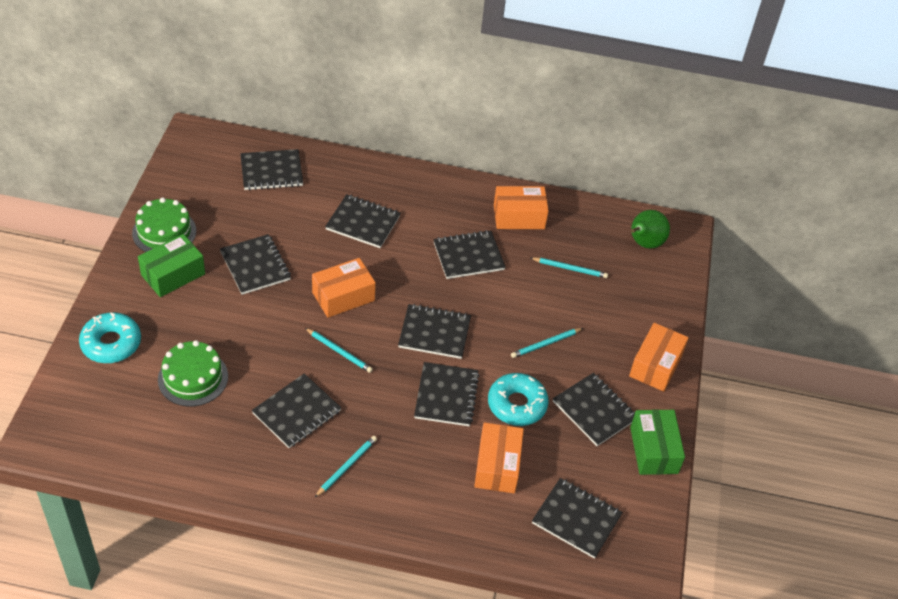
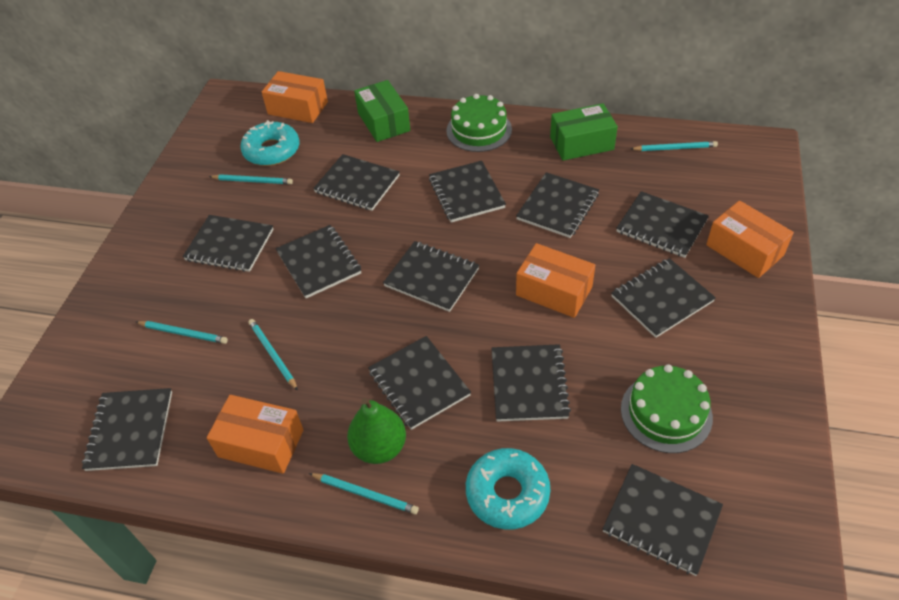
black notebook: [220,234,291,295] [240,149,303,190] [252,373,341,448] [325,194,401,248] [398,304,471,359] [414,362,479,426] [433,230,506,279] [532,478,623,559] [553,373,635,446] = 9 -> [82,388,172,471] [183,215,274,272] [276,225,361,298] [313,154,400,211] [368,336,471,430] [383,241,479,312] [429,161,506,222] [491,344,571,422] [516,172,599,238] [603,464,723,576] [611,258,716,338] [616,191,709,258] = 12
turquoise pencil: [305,328,373,373] [314,436,377,498] [511,328,583,358] [531,257,608,278] = 4 -> [136,321,228,344] [209,174,293,184] [248,319,298,391] [309,473,419,514] [631,141,718,151] = 5

